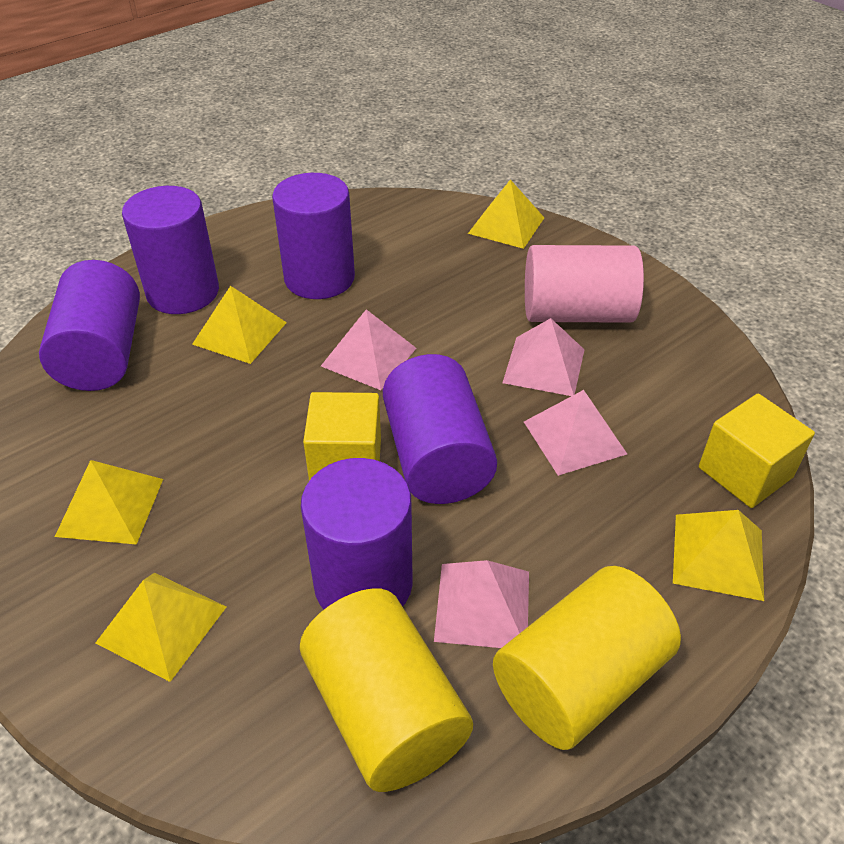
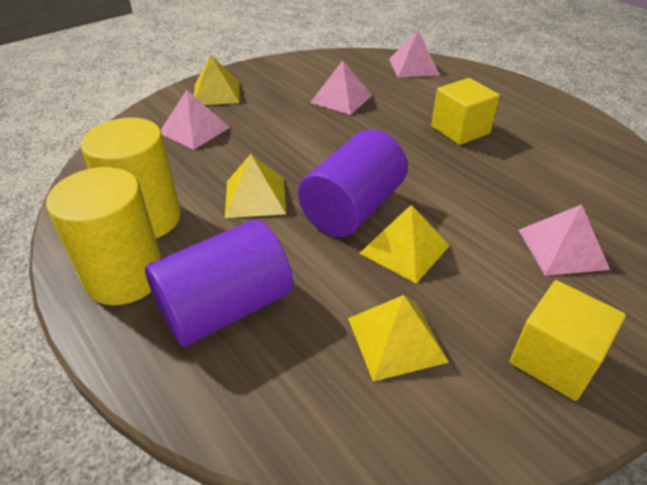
pink cylinder: [525,245,644,323] = 1 -> none = 0
purple cylinder: [39,260,140,391] [122,186,219,314] [272,173,355,299] [301,458,413,609] [383,354,497,504] = 5 -> [145,220,293,347] [298,129,407,237] = 2
yellow pyramid: [55,460,163,545] [96,573,226,682] [192,286,287,364] [468,180,544,249] [673,510,764,601] = 5 -> [194,55,240,105] [225,154,286,218] [348,295,449,382] [359,205,450,284] = 4

